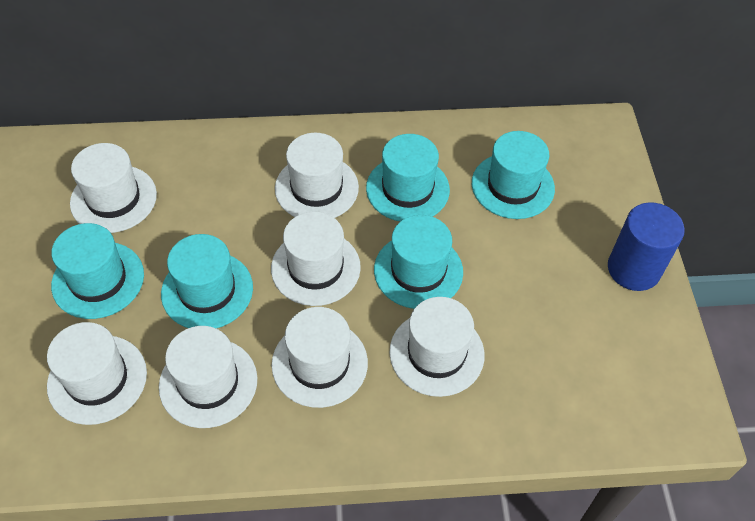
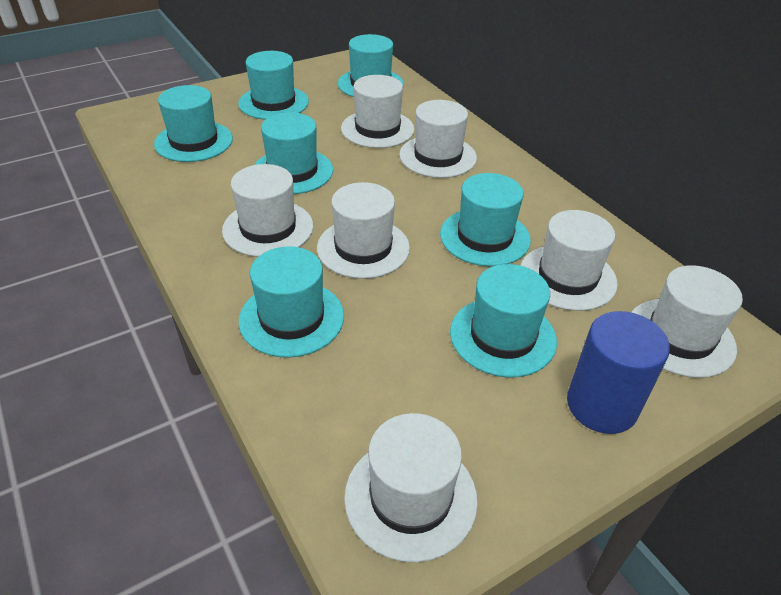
turquoise hat: [51,223,144,319] [161,234,253,328] [366,134,450,222] [374,215,463,309] [472,131,555,219] = 5 -> [154,85,233,162] [238,51,309,120] [239,246,344,358] [254,112,333,194] [338,34,404,97] [440,173,531,266] [450,264,557,378] = 7

